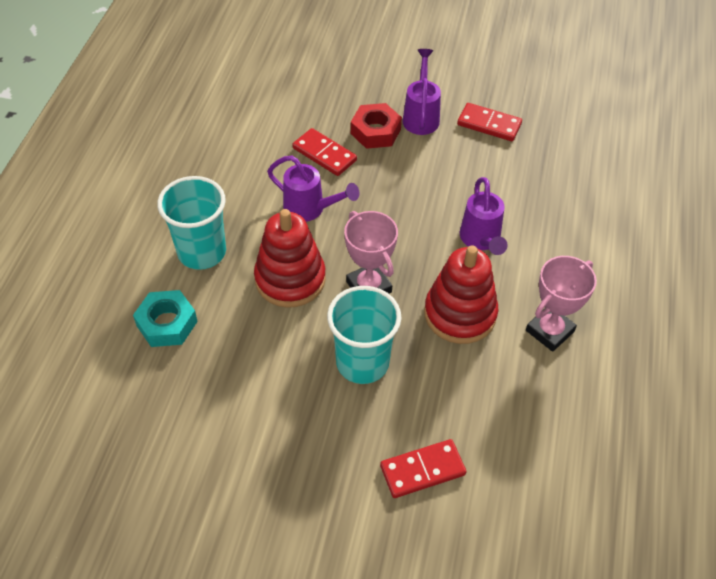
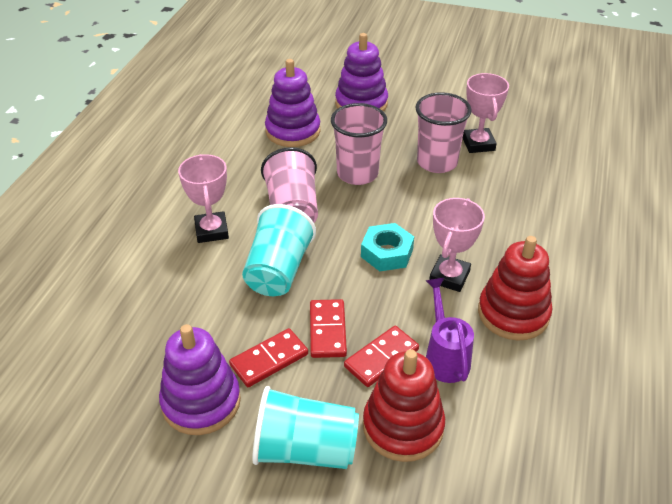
pink cup: none = 0 -> [261,147,318,223] [331,103,387,185] [415,93,472,173] = 3
pink trophy: [344,211,398,293] [526,256,597,352] = 2 -> [178,154,229,243] [429,198,485,292] [463,73,509,153] = 3
purple stacking toy: none = 0 -> [159,324,241,435] [265,59,320,147] [335,33,388,112] = 3
purple watering can: [267,156,359,222] [402,49,441,135] [460,177,508,255] = 3 -> [426,278,474,383] = 1
red nut: [351,103,402,149] = 1 -> none = 0

